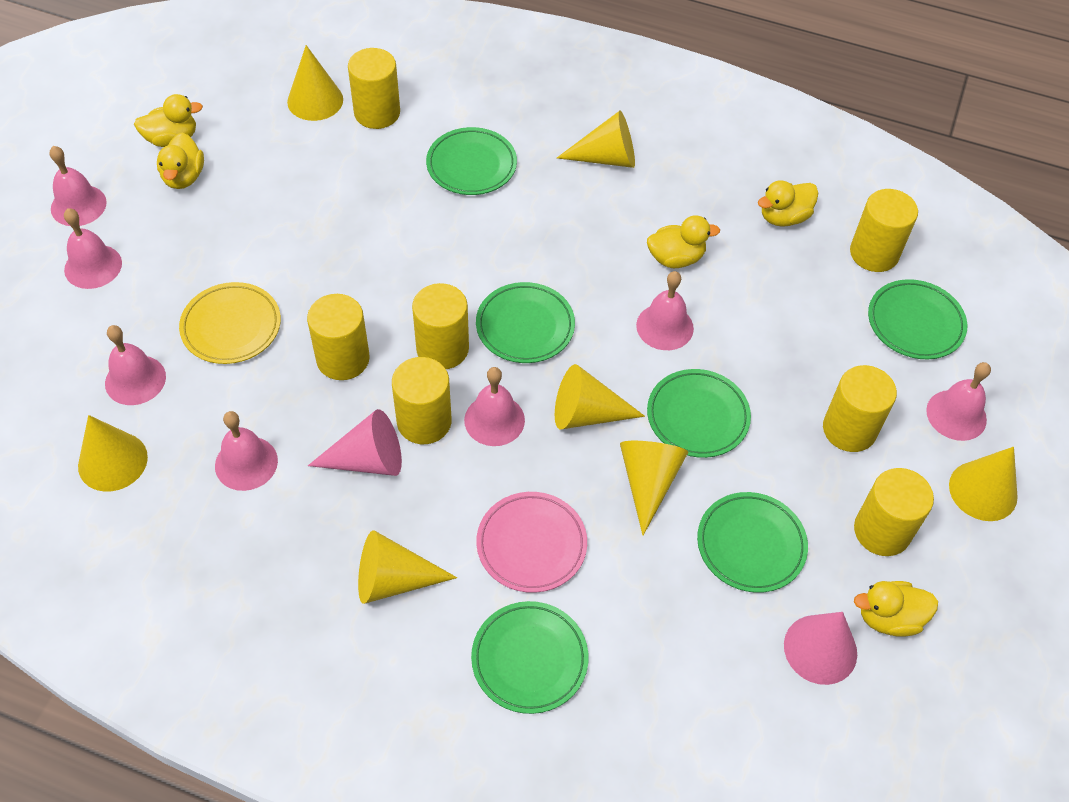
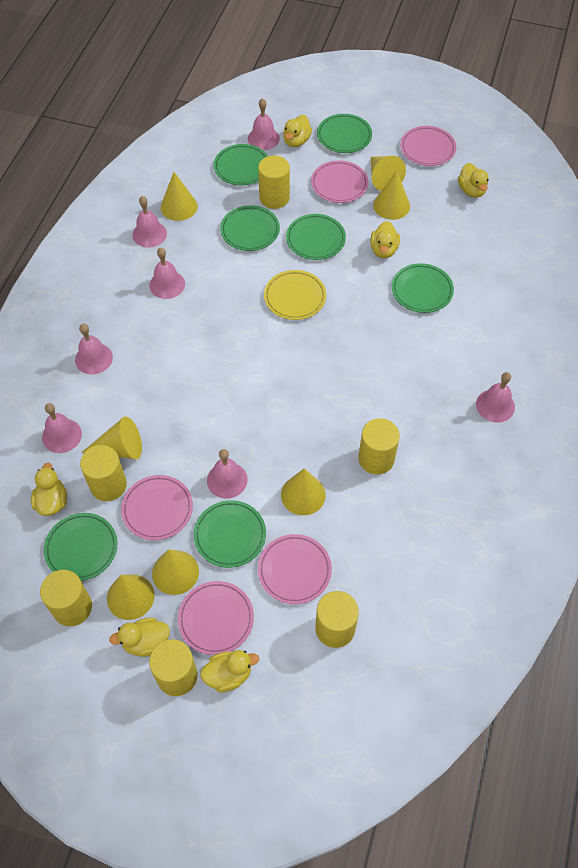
green plate: [426,127,517,195] [471,601,589,714] [476,282,575,363] [647,369,751,458] [697,492,808,593] [868,279,967,359] = 6 -> [44,513,117,581] [194,500,266,568] [214,144,268,185] [220,205,280,251] [286,214,346,260] [317,114,372,153] [392,263,454,313] = 7
pink cone: [308,409,402,476] [784,612,857,685] = 2 -> none = 0
pink plate: [476,492,587,593] = 1 -> [121,475,193,540] [178,581,254,655] [258,534,332,604] [311,160,368,203] [400,126,456,166] = 5
yellow cylinder: [307,294,370,380] [348,48,400,129] [392,357,452,444] [412,283,469,369] [823,365,897,452] [850,189,918,272] [854,468,934,556] = 7 -> [40,570,92,626] [80,445,127,501] [149,639,198,696] [258,155,290,209] [315,591,359,648] [359,418,400,474] = 6
yellow duck: [134,94,203,147] [157,133,204,189] [647,215,720,268] [758,180,818,227] [854,581,938,637] = 5 -> [31,463,67,516] [109,618,170,657] [200,650,259,692] [283,115,312,147] [370,221,400,258] [458,163,489,198] = 6

